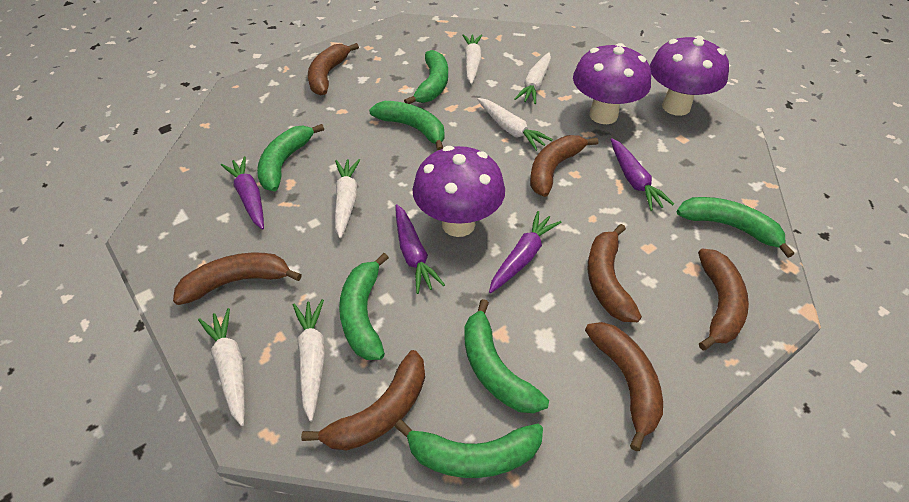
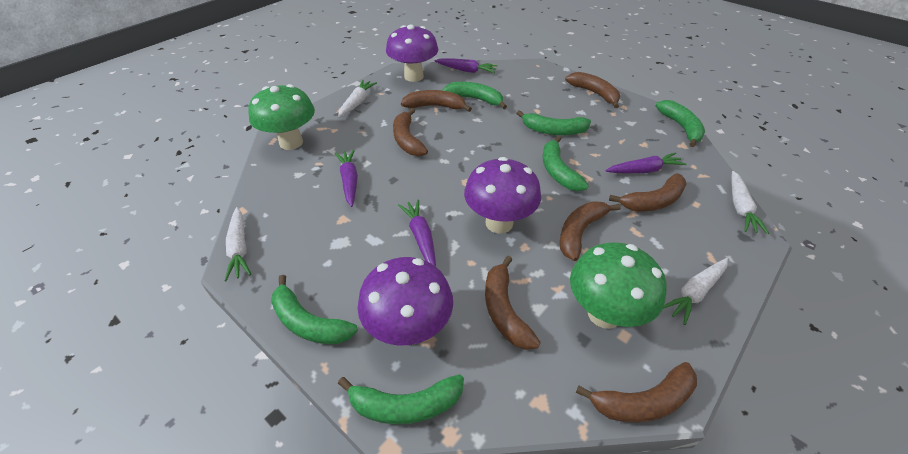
green banana: [257,124,324,191] [339,253,389,360] [369,101,445,151] [395,420,543,478] [404,50,448,104] [464,299,549,414] [677,197,794,258] = 7 -> [271,275,358,344] [338,374,464,424] [442,82,507,109] [516,110,591,135] [542,136,589,191] [656,100,705,147] = 6
green mushroom: none = 0 -> [248,84,315,150] [570,242,667,329] = 2
white carrot: [198,308,245,426] [293,299,325,421] [335,159,360,238] [462,34,482,84] [477,98,553,151] [514,52,551,104] = 6 -> [224,207,251,281] [338,80,377,118] [663,258,728,325] [731,171,769,234] = 4

